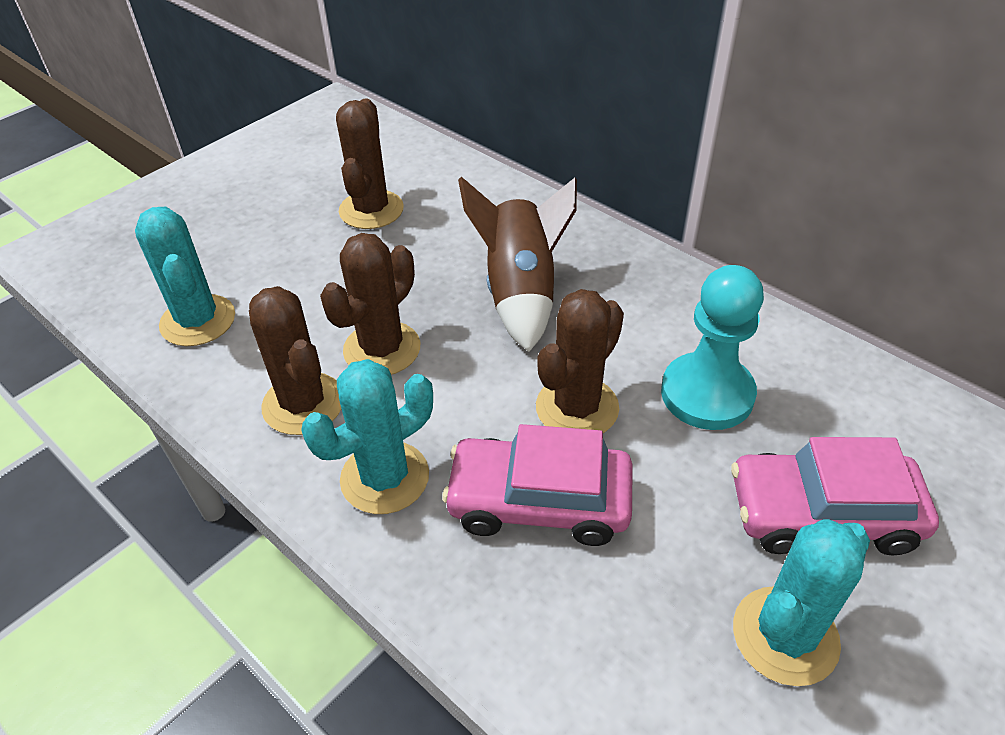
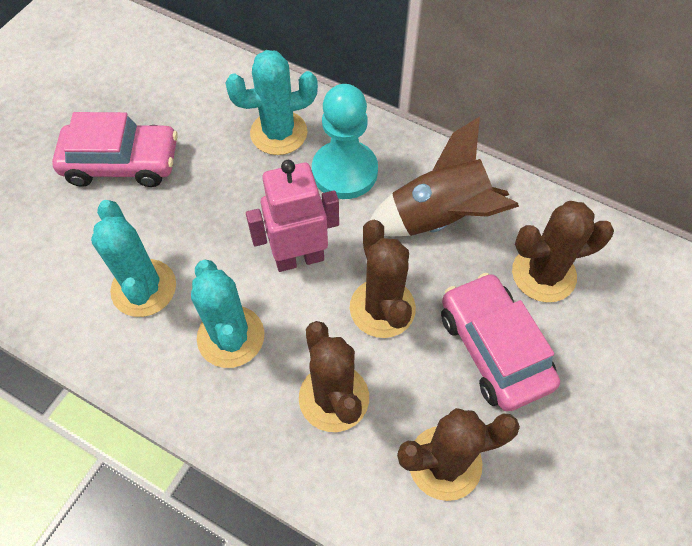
pink robot: none = 0 -> [246,160,339,272] = 1

